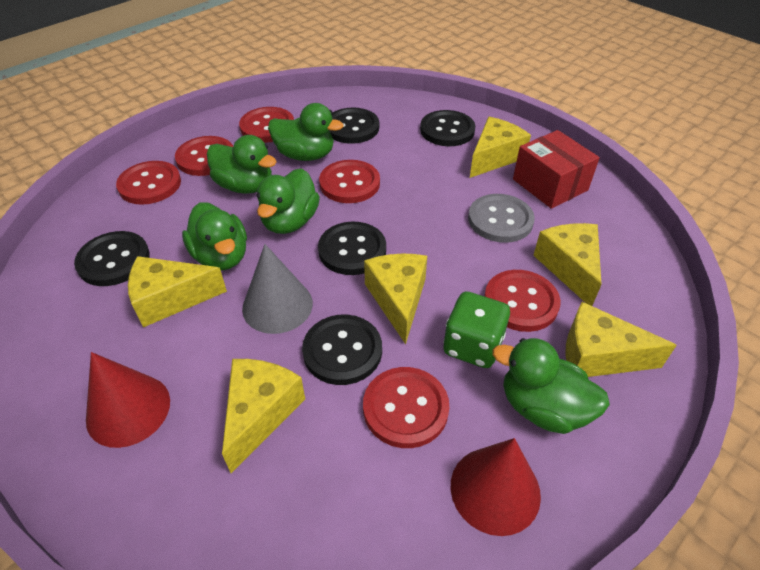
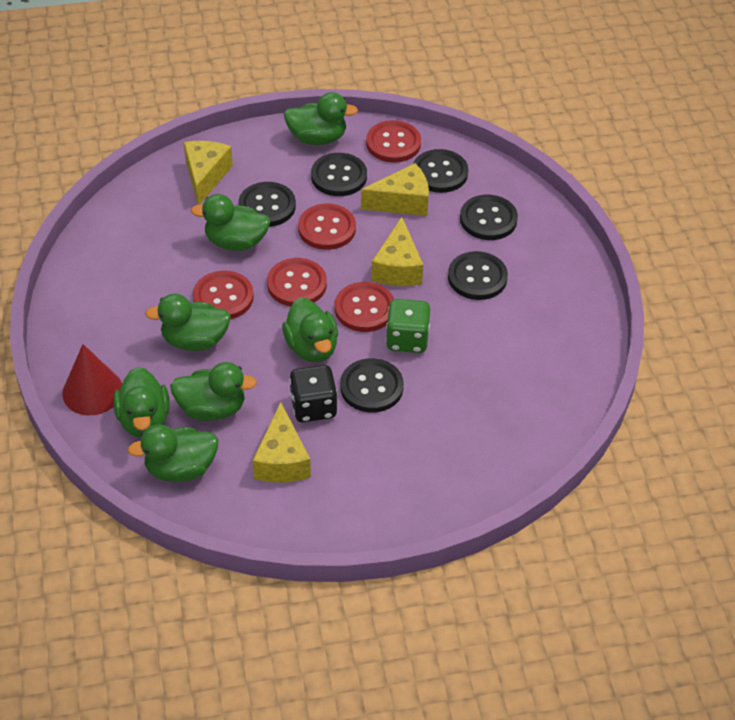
black button: [74,231,150,286] [302,315,382,385] [318,222,386,275] [329,107,379,144] [420,110,475,146] = 5 -> [238,182,296,227] [311,153,367,196] [340,358,404,413] [413,149,468,193] [448,251,508,300] [460,195,518,240] = 6
black dice: none = 0 -> [289,365,338,422] = 1
green duck: [182,202,247,271] [207,135,277,194] [257,168,320,234] [268,103,344,161] [492,338,610,434] = 5 -> [113,367,170,437] [128,425,218,482] [145,294,231,351] [170,362,257,421] [191,194,270,251] [282,297,338,362] [284,92,358,145] = 7
grey button: [468,194,535,243] = 1 -> none = 0
grey cone: [242,244,313,334] = 1 -> none = 0
red box: [513,130,600,209] = 1 -> none = 0
red button: [116,161,181,205] [175,136,233,176] [239,107,294,143] [319,160,380,203] [363,367,449,448] [485,270,561,332] = 6 -> [193,271,254,320] [267,258,327,306] [298,204,356,250] [335,282,394,332] [366,120,421,163] = 5
red cone: [86,352,170,448] [451,438,541,536] = 2 -> [62,344,122,415] = 1
yellow cheese: [128,256,227,327] [222,359,305,473] [364,254,427,344] [470,117,531,178] [533,223,602,306] [565,302,677,377] = 6 -> [184,141,233,205] [252,402,311,482] [361,163,429,216] [371,217,423,286] = 4

